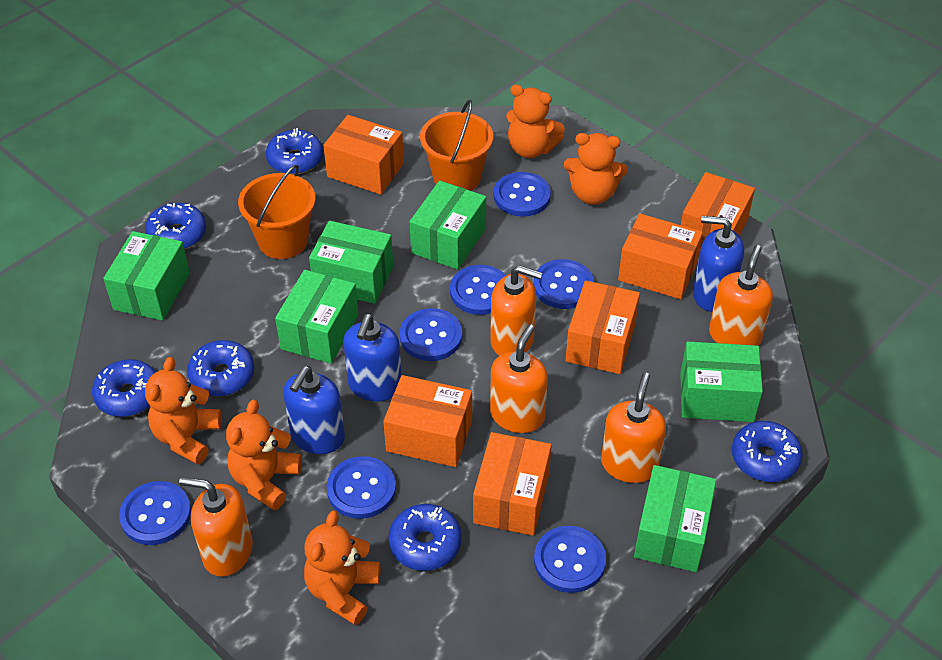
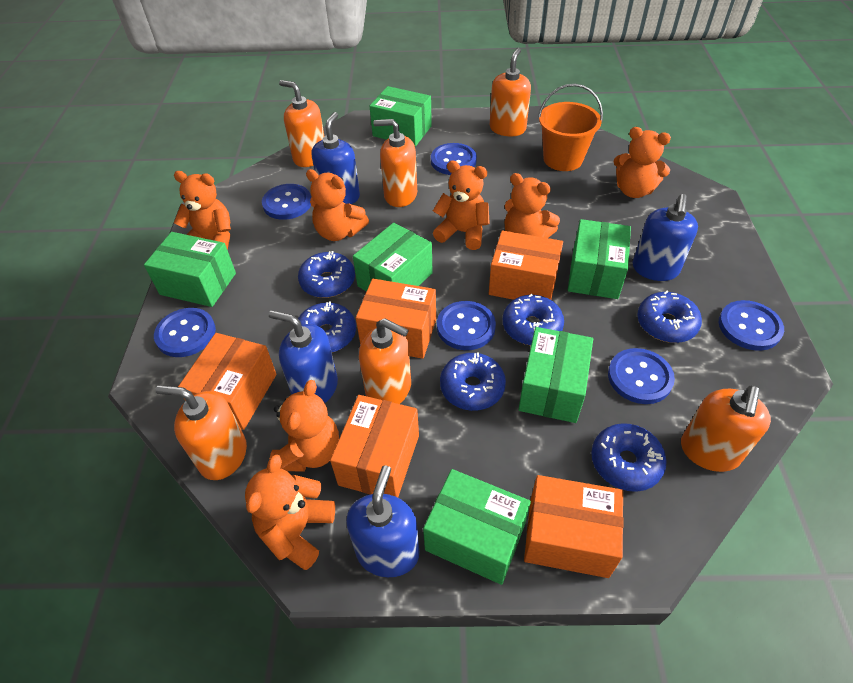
blue button: [119,481,191,545] [326,456,396,519] [400,308,462,361] [450,265,506,315] [494,172,551,217] [533,259,594,309] [534,526,606,593] = 7 -> [154,308,216,357] [262,184,311,220] [431,143,477,175] [437,301,496,350] [608,348,675,404] [719,300,784,351] = 6
blue soap dispenser: [283,366,345,454] [343,314,402,401] [693,216,744,312] = 3 -> [269,310,338,403] [312,112,360,204] [346,465,419,577] [633,194,698,281] = 4
orange box: [324,115,404,195] [383,375,472,467] [473,432,551,536] [566,280,640,374] [618,214,703,299] [681,172,755,252] = 6 -> [178,333,277,430] [330,395,419,498] [356,279,436,359] [489,230,563,300] [524,475,624,578] = 5
orange bucket: [238,165,315,259] [420,100,493,191] = 2 -> [538,84,603,171] = 1
orange soap dispenser: [179,477,253,577] [490,265,542,356] [490,324,548,433] [601,373,666,483] [709,245,773,346] = 5 -> [155,385,247,480] [279,80,324,167] [359,318,411,404] [374,119,417,207] [490,48,531,136] [681,385,771,472] = 6
orange teddy bear: [145,357,222,465] [226,400,302,510] [304,511,380,625] [506,84,565,158] [564,133,628,205] = 5 -> [174,171,231,250] [245,454,335,570] [270,380,339,472] [306,169,369,241] [433,161,490,250] [504,173,560,238] [613,127,671,198] = 7

